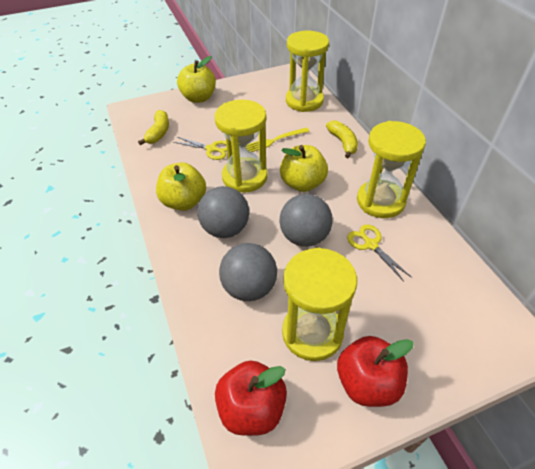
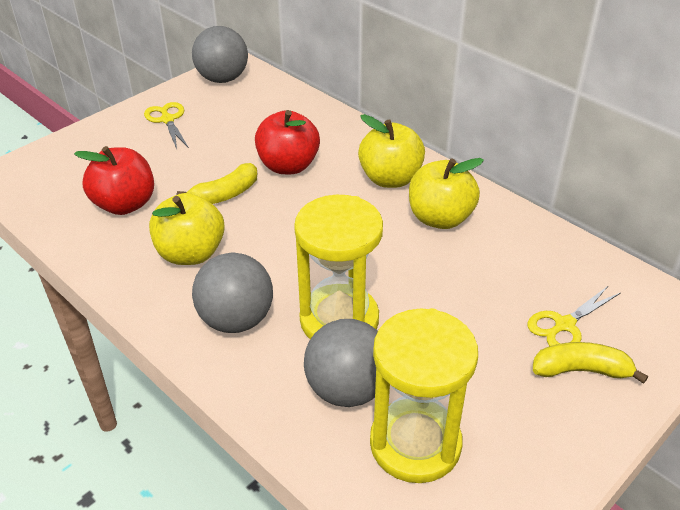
yellow fork: [246,127,310,152] = 1 -> none = 0
yellow hourglass: [214,100,267,193] [282,247,357,361] [286,31,329,112] [357,121,426,218] = 4 -> [294,195,383,339] [370,308,478,483] = 2

